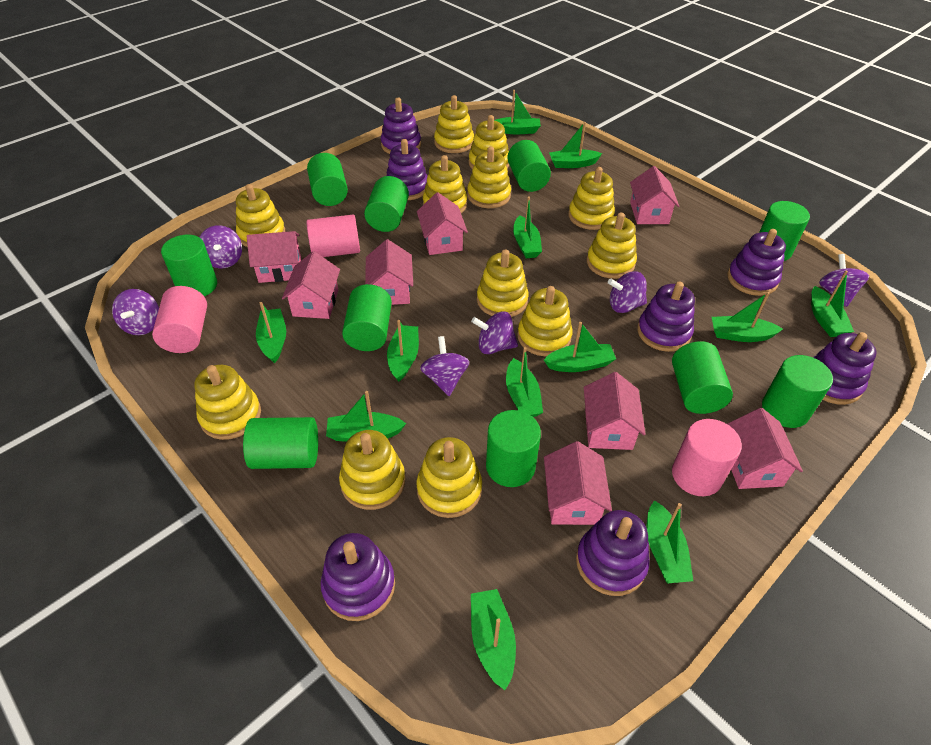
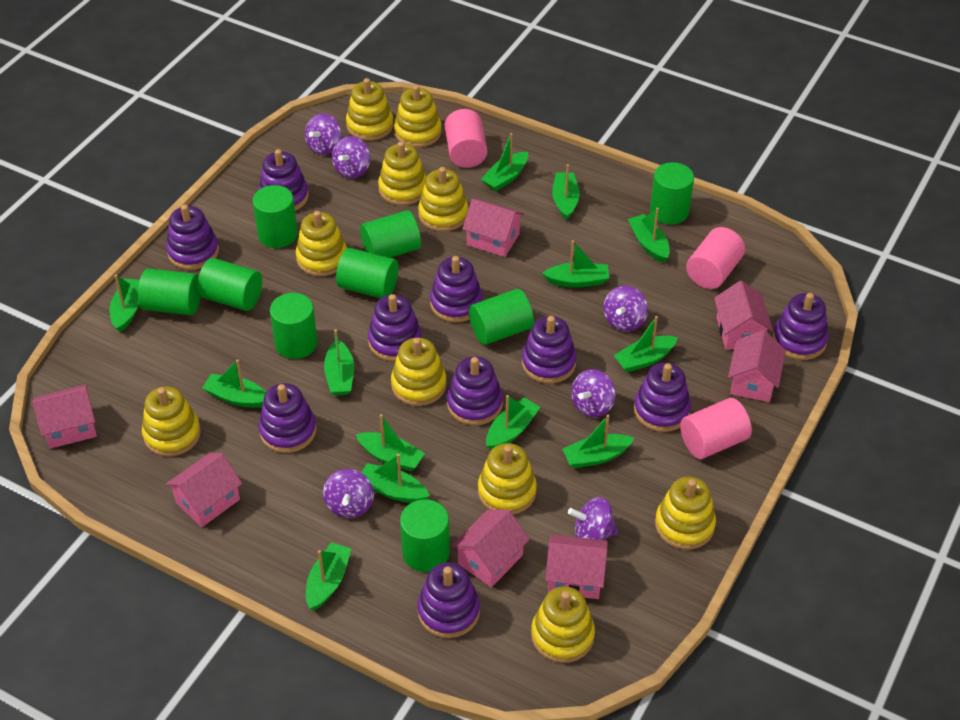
green boat: [256,302,286,363] [326,391,406,442] [387,320,419,382] [471,589,516,690] [494,90,541,134] [506,347,543,417] [513,196,542,258] [544,322,616,372] [549,122,602,168] [647,500,693,584] [712,292,783,342] [811,271,854,337] = 12 -> [110,275,140,332] [202,359,266,408] [306,542,351,610] [324,329,354,396] [356,414,425,471] [361,454,430,503] [481,133,528,192] [486,395,540,450] [542,240,609,288] [552,164,580,220] [562,415,634,468] [614,316,678,373] [628,207,670,263] = 13
green cylinder: [161,235,217,296] [243,417,318,469] [307,153,348,206] [342,284,392,351] [364,176,409,232] [486,410,541,487] [507,140,551,192] [672,341,733,414] [759,201,810,261] [762,355,833,428] = 10 -> [138,268,200,315] [197,258,262,311] [253,185,298,248] [270,293,317,359] [336,248,398,298] [360,210,421,258] [400,499,450,572] [469,289,534,345] [650,162,694,225] = 9
pink house: [247,231,301,283] [282,251,340,319] [365,239,413,305] [417,192,468,255] [544,441,612,525] [584,372,646,450] [630,166,679,224] [727,408,803,489] = 8 -> [32,385,97,449] [166,453,242,527] [451,509,530,587] [462,199,524,257] [545,535,608,599] [714,281,773,350] [728,330,786,402] = 7
purple stacking toy: [321,533,395,621] [381,98,421,154] [387,139,427,200] [576,510,649,596] [637,281,695,352] [727,229,786,296] [813,332,876,405] = 7 -> [166,204,219,270] [258,149,309,211] [258,383,316,453] [368,294,422,361] [417,562,480,638] [430,256,483,322] [447,356,503,425] [522,316,577,383] [634,363,691,432] [773,293,829,360] = 10
yellow stacking toy: [194,365,261,440] [236,184,285,247] [339,430,405,510] [417,437,482,518] [423,155,467,213] [434,95,474,153] [467,147,511,208] [469,115,509,169] [477,249,529,317] [517,286,573,356] [568,167,615,230] [587,213,637,279] = 12 -> [142,387,201,456] [296,211,347,276] [346,78,393,141] [378,141,427,205] [391,338,447,406] [394,85,442,148] [418,167,468,232] [478,443,537,514] [531,586,595,663] [655,477,716,550] = 10

